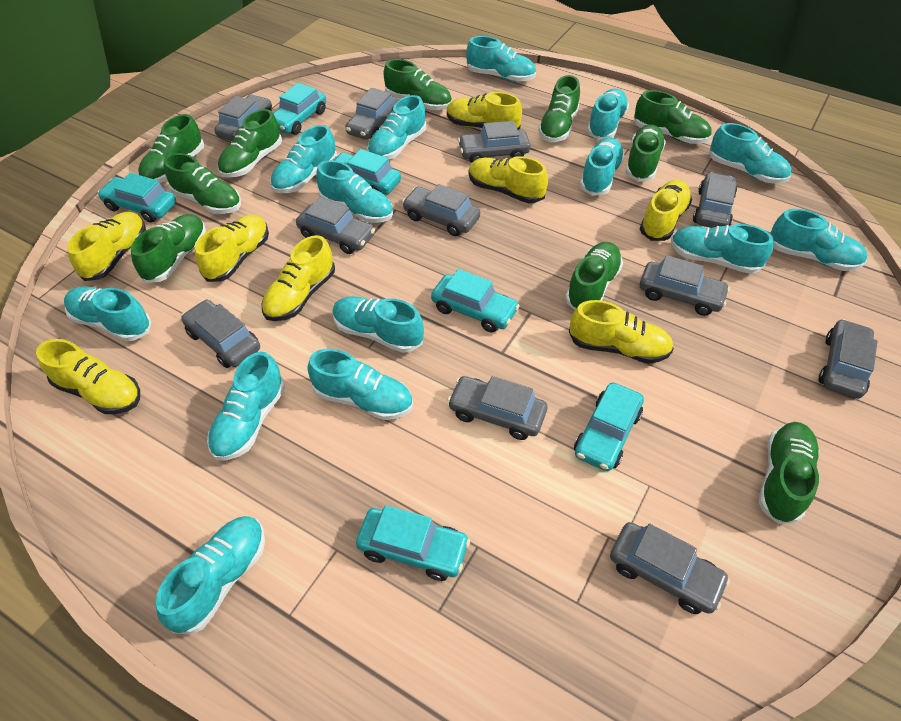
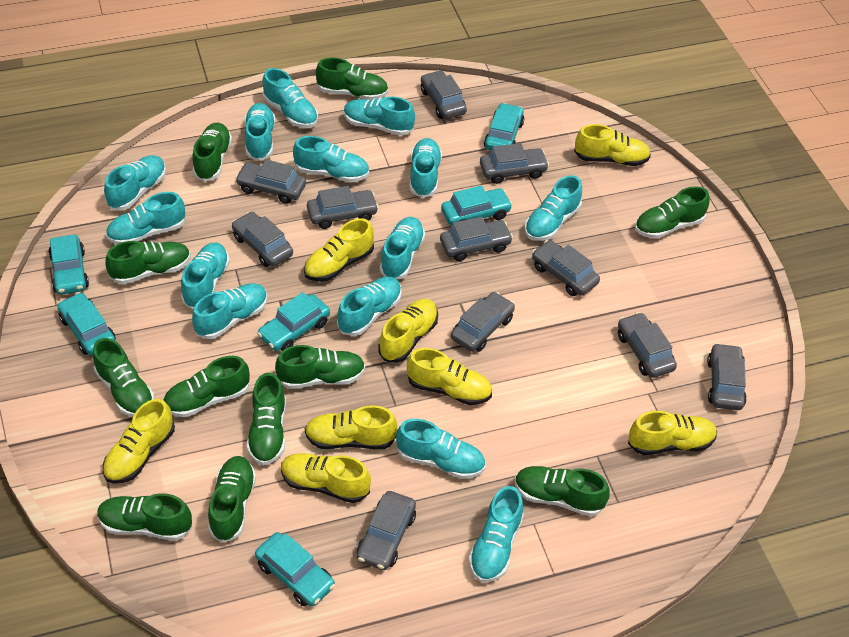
green shoe: [131,214,206,283] [138,114,204,183] [163,153,241,214] [218,109,282,178] [384,59,452,110] [538,75,580,142] [565,242,623,310] [625,125,666,182] [634,90,711,144] [759,422,820,524] = 10 -> [93,338,155,417] [97,493,193,541] [105,241,191,284] [163,356,250,417] [192,123,232,182] [208,456,256,543] [247,373,286,465] [275,345,365,389] [316,57,388,100] [515,466,610,516] [635,186,710,239] = 11

